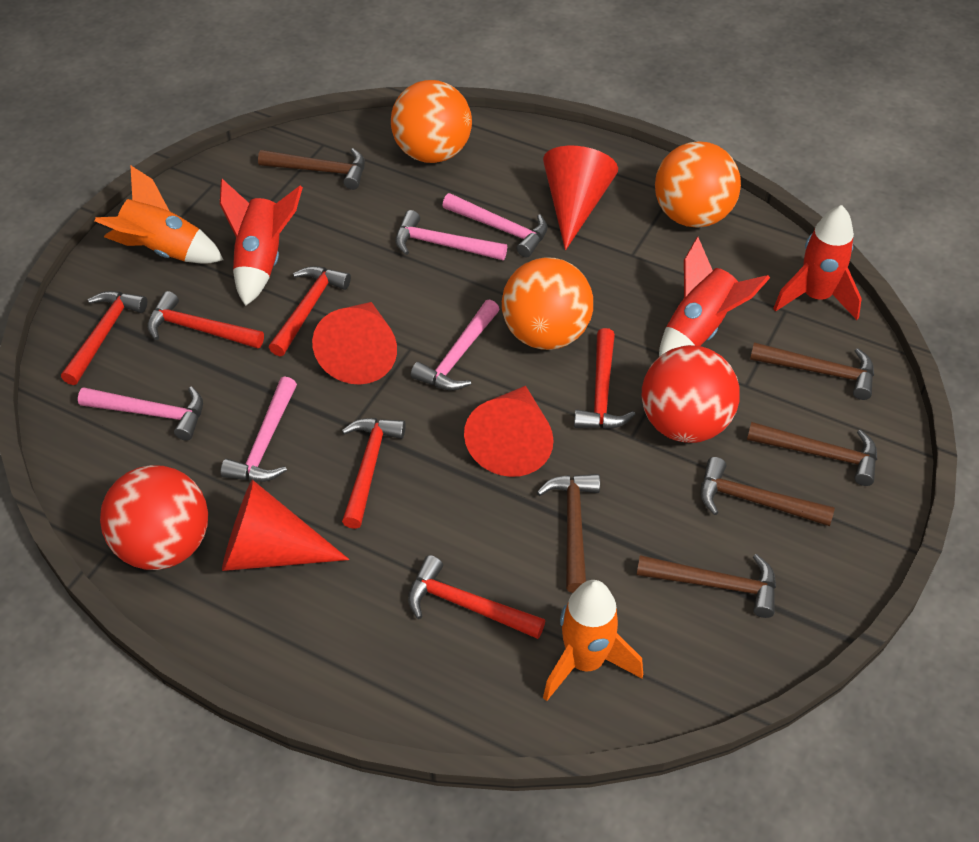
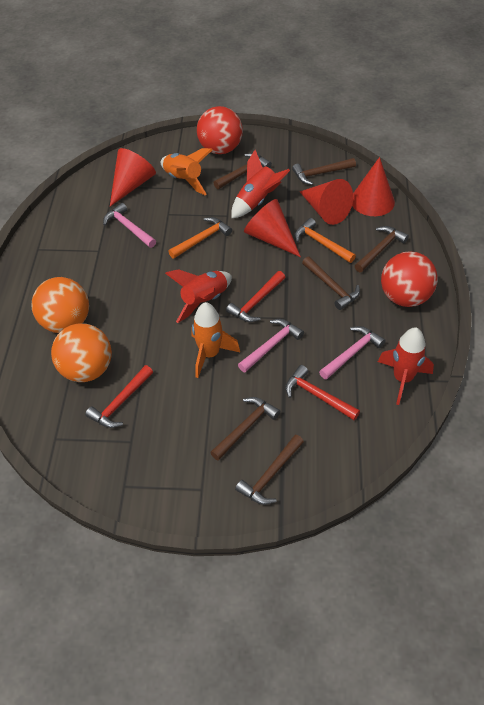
orange ball: [391,80,472,163] [502,257,593,350] [655,141,741,228] = 3 -> [31,277,89,333] [51,323,112,382] = 2
orange hammer: none = 0 -> [168,217,232,259] [295,218,356,263] = 2
pink hammer: [78,386,203,441] [221,376,297,482] [395,210,507,260] [411,300,500,391] [442,193,548,258] = 5 -> [103,203,156,248] [238,319,304,372] [319,326,385,380] = 3
red hammer: [61,291,147,385] [147,291,264,348] [269,266,351,356] [342,418,406,529] [408,555,545,639] [574,328,636,429] = 6 -> [85,365,153,428] [226,271,285,322] [285,365,360,420] = 3

